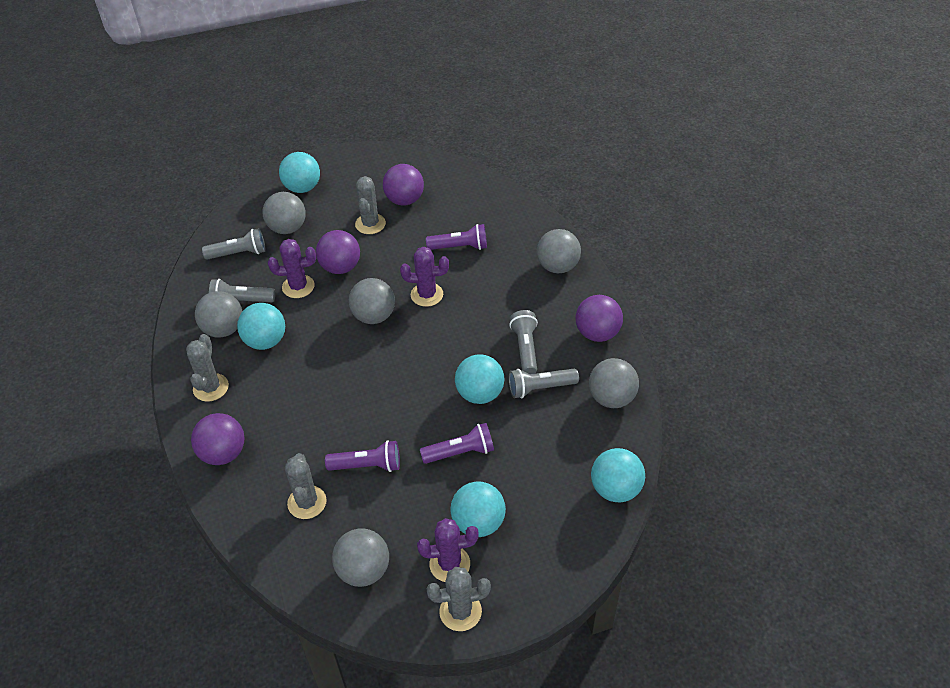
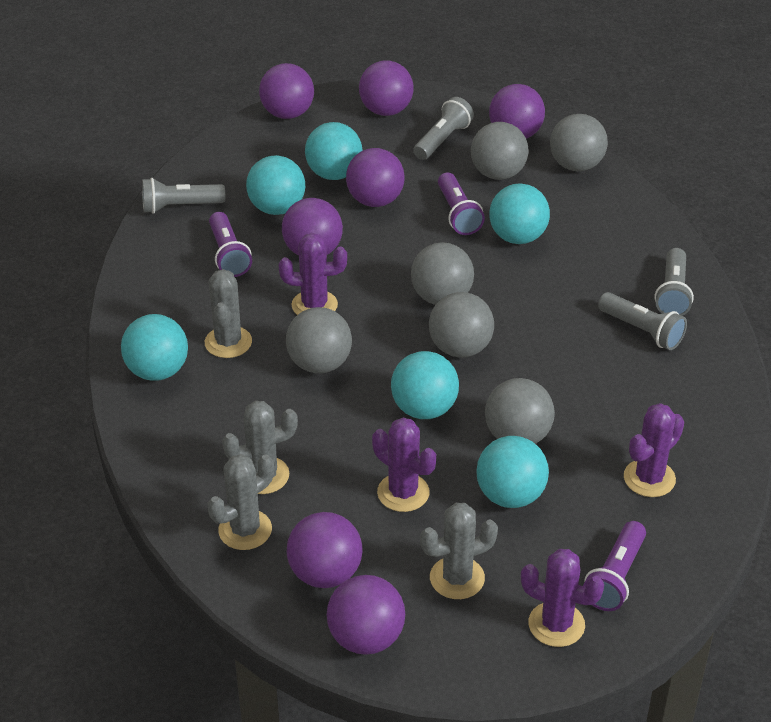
purple ball: [191,413,245,465] [316,230,360,274] [383,164,424,206] [576,295,623,342] = 4 -> [259,63,314,119] [282,198,343,256] [287,512,363,588] [327,575,405,655] [346,148,405,207] [359,60,414,116] [489,84,545,139] = 7
purple cactus: [268,239,316,298] [400,247,449,307] [417,518,479,582] = 3 -> [279,233,347,315] [372,418,436,512] [521,549,604,647] [624,403,684,497] = 4
turquoise ball: [237,303,285,350] [279,152,320,193] [450,481,506,537] [455,354,504,404] [591,448,645,502] = 5 -> [121,314,188,381] [246,155,305,215] [305,122,363,180] [391,351,459,419] [476,436,549,508] [489,183,550,244] = 6

